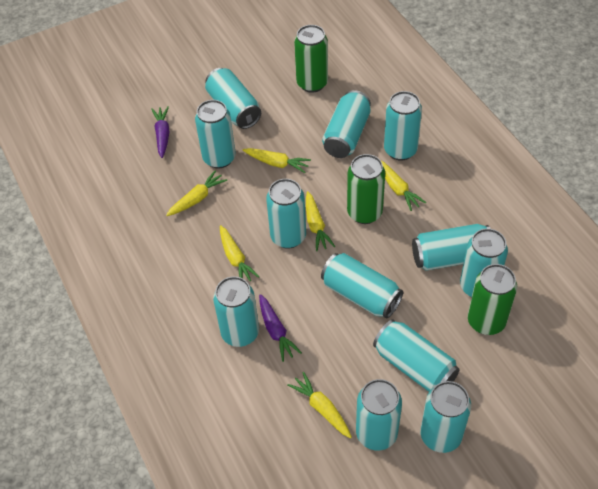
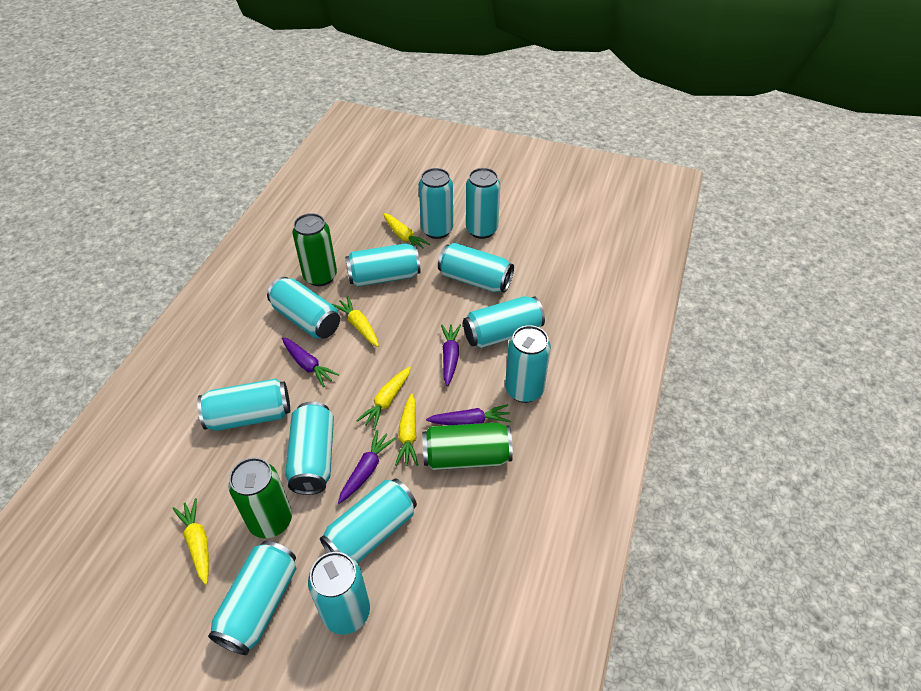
purple carrot: [151,106,169,158] [259,294,302,362] = 2 -> [282,337,339,387] [338,430,396,504] [426,404,511,425] [441,324,461,386] = 4
yellow carrot: [166,170,227,216] [220,225,260,281] [243,148,311,173] [287,372,352,438] [306,191,335,251] [381,161,426,211] = 6 -> [173,498,209,585] [332,296,379,347] [356,366,411,430] [383,213,430,249] [395,393,418,466] = 5

